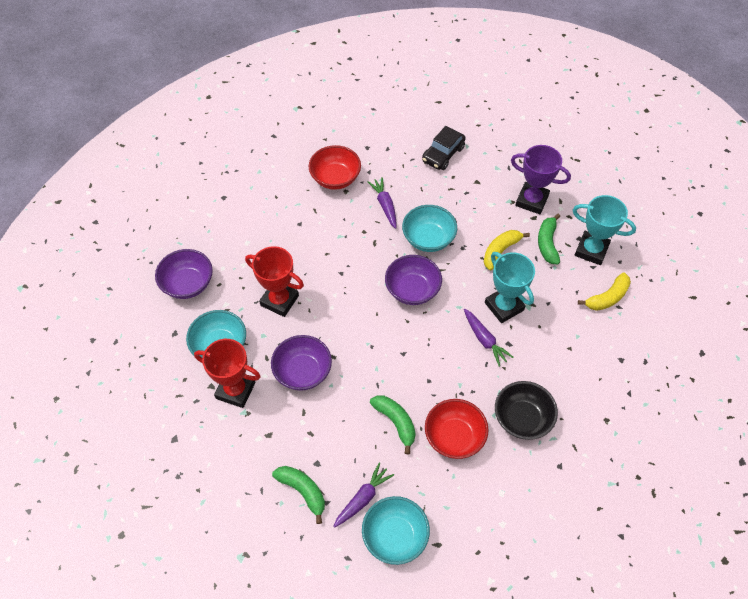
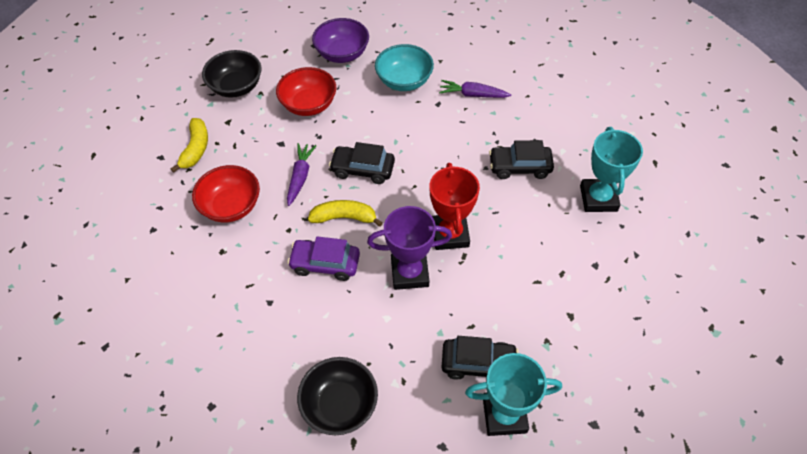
black bowl: [495,381,558,440] = 1 -> [202,50,261,98] [297,357,378,435] = 2
black car: [422,126,466,170] = 1 -> [329,142,395,184] [442,336,519,380] [489,140,554,179] = 3
green banana: [272,466,325,524] [370,395,416,454] [538,214,560,265] = 3 -> none = 0
purple bowl: [155,249,213,299] [271,335,332,391] [385,255,442,305] = 3 -> [312,18,369,63] = 1
purple car: none = 0 -> [287,236,360,281] = 1
purple carrot: [333,463,394,528] [367,177,397,229] [464,309,514,366] = 3 -> [287,143,316,206] [439,80,511,98] = 2
red trophy: [194,339,261,408] [245,246,304,317] = 2 -> [430,163,480,250] = 1
turquoise bowl: [186,310,246,358] [362,496,430,565] [402,205,457,252] = 3 -> [375,44,434,91] = 1

